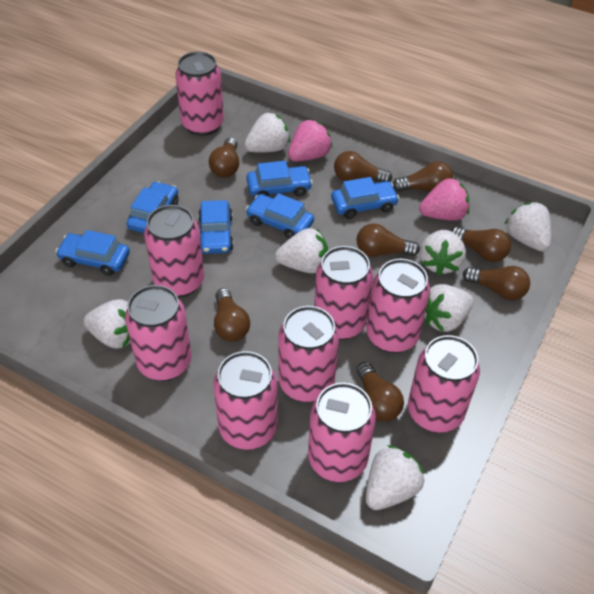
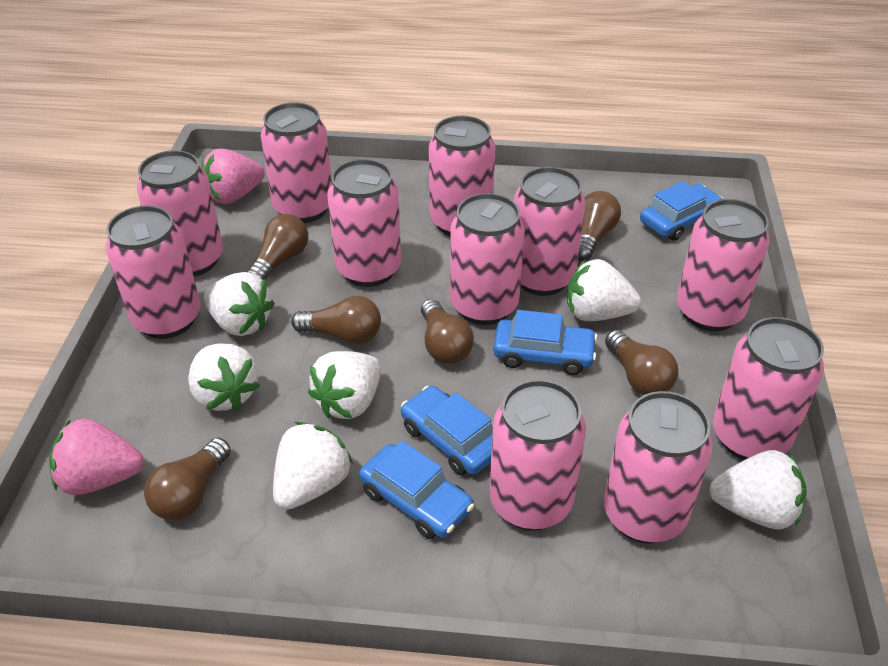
blue car: [56,230,130,276] [127,181,178,233] [198,200,234,254] [246,193,314,239] [247,161,313,197] [331,177,399,219] = 6 -> [359,441,474,539] [401,386,493,475] [493,310,597,375] [640,181,723,241] = 4
brown light bulb: [209,137,239,177] [214,288,250,341] [334,151,392,182] [356,362,404,422] [357,223,420,257] [393,161,453,192] [450,226,511,262] [463,266,530,300] = 8 -> [144,438,231,520] [247,214,308,280] [291,296,381,344] [421,299,474,364] [578,191,621,261] [605,330,678,395] = 6
pink can: [125,285,191,381] [144,205,204,298] [175,52,224,136] [214,351,277,450] [278,306,339,402] [308,383,376,482] [314,246,373,340] [366,259,430,353] [408,335,480,433] = 9 -> [106,205,201,339] [137,150,223,277] [261,102,332,223] [328,159,401,287] [429,116,495,236] [450,193,525,325] [489,379,586,531] [514,167,585,296] [603,391,713,543] [677,199,770,331] [713,317,824,460] = 11
white strawberry: [83,299,131,349] [244,112,290,153] [275,228,328,273] [366,445,424,510] [420,230,466,276] [424,284,474,332] [505,202,551,251] = 7 -> [188,343,260,411] [204,272,275,336] [273,422,353,510] [308,351,381,419] [567,259,641,321] [709,450,807,529] = 6

